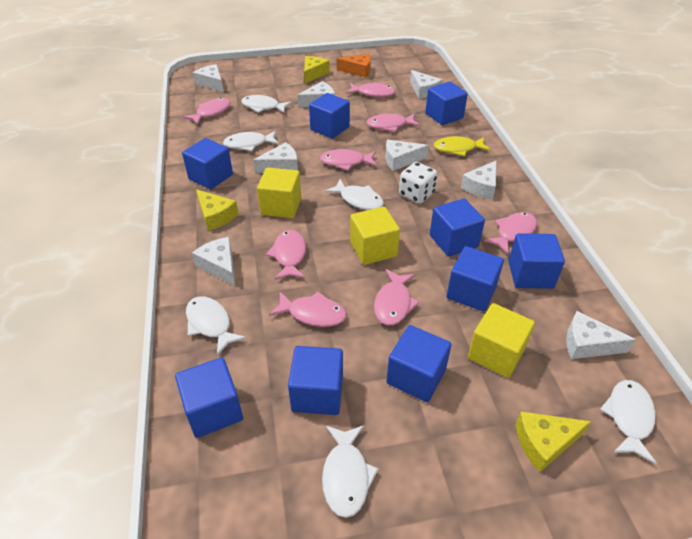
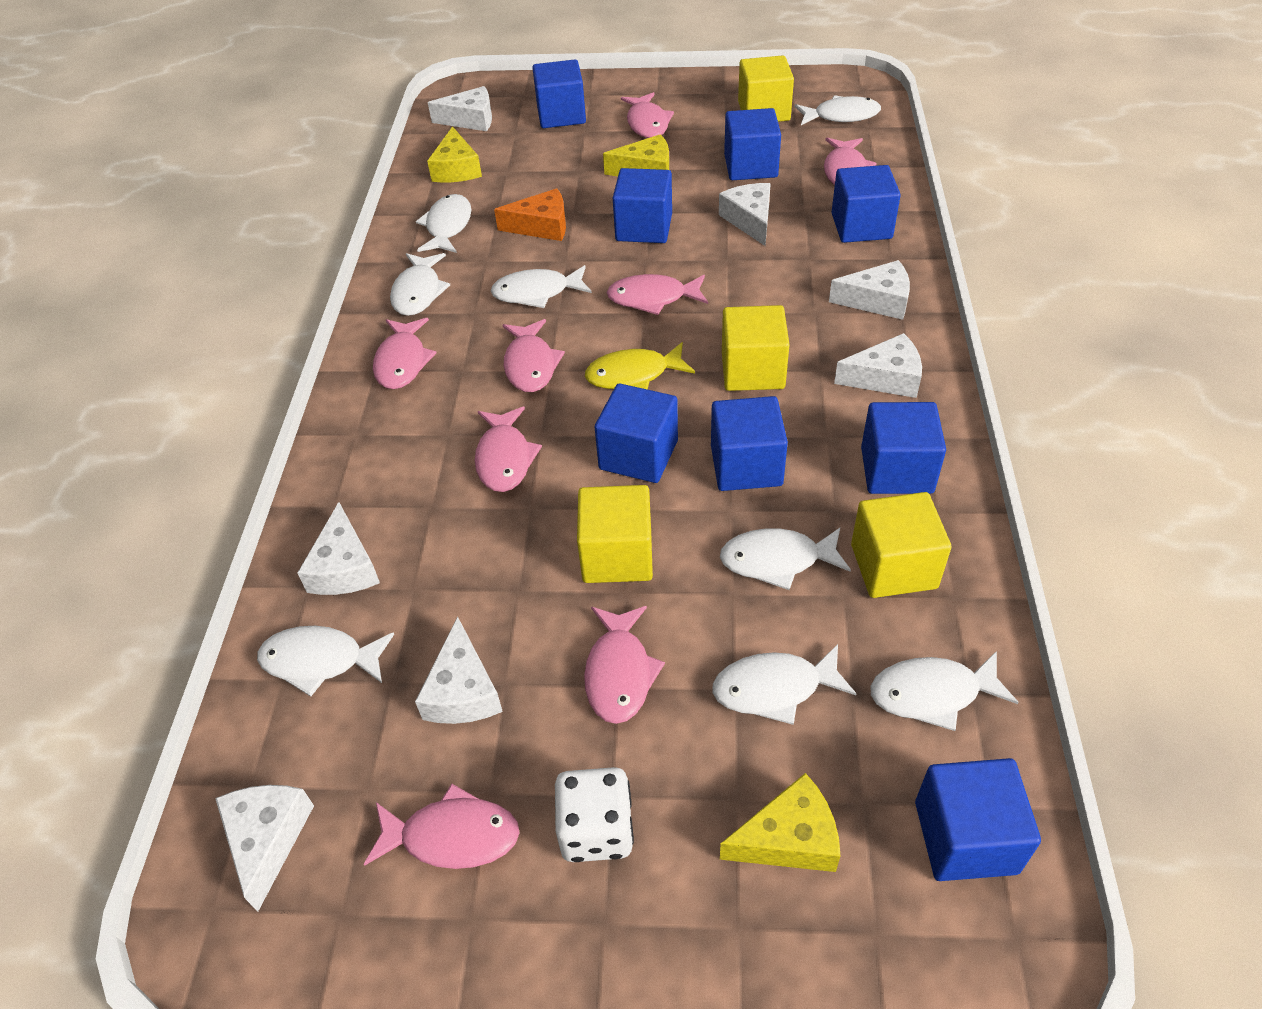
blue cube: [175,357,243,438] [182,138,233,190] [288,346,343,415] [309,93,350,139] [386,325,452,402] [425,81,468,125] [430,198,485,257] [446,246,504,312] [508,233,565,289] = 9 -> [532,59,586,128] [595,384,678,483] [613,168,672,243] [711,396,788,491] [724,108,781,180] [831,165,901,243] [861,402,946,494] [915,758,1041,881] = 8
white cheese: [192,237,235,286] [193,64,223,92] [253,142,298,173] [298,81,335,107] [385,140,429,171] [410,70,442,99] [461,160,497,200] [566,311,636,359] = 8 -> [215,785,314,912] [298,502,380,595] [415,617,503,724] [428,86,492,131] [719,183,771,246] [829,260,910,320] [834,333,922,398] = 7
white fish: [186,296,247,356] [223,131,279,151] [241,95,292,113] [322,425,379,518] [325,179,384,210] [600,380,656,464] = 6 -> [257,626,394,696] [390,253,450,316] [416,194,471,253] [491,265,592,308] [712,644,857,725] [720,528,851,590] [795,95,881,125] [870,651,1019,731] = 8
yellow cube: [257,167,301,218] [350,206,400,265] [468,303,535,378] = 3 -> [577,485,653,583] [722,305,790,391] [738,55,794,122] [851,492,951,598] = 4

